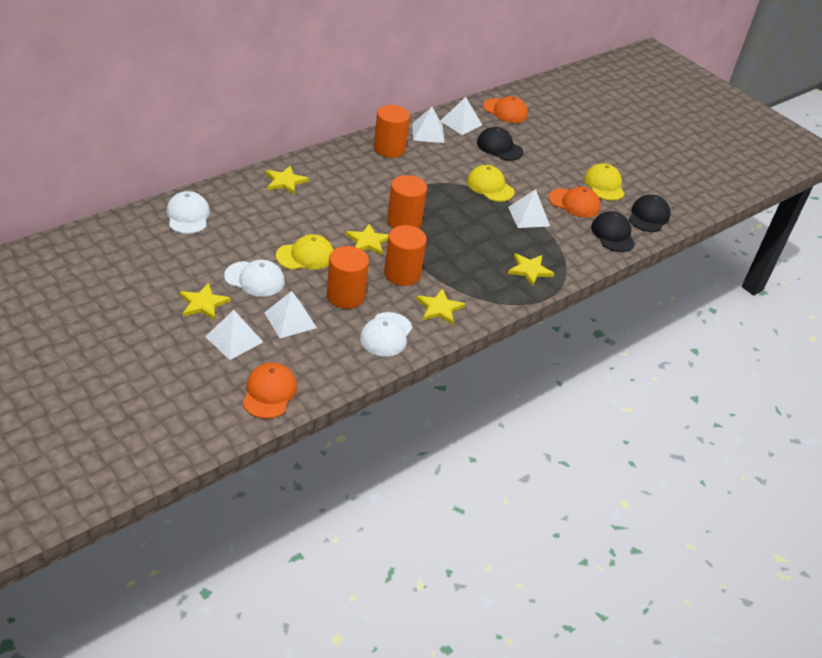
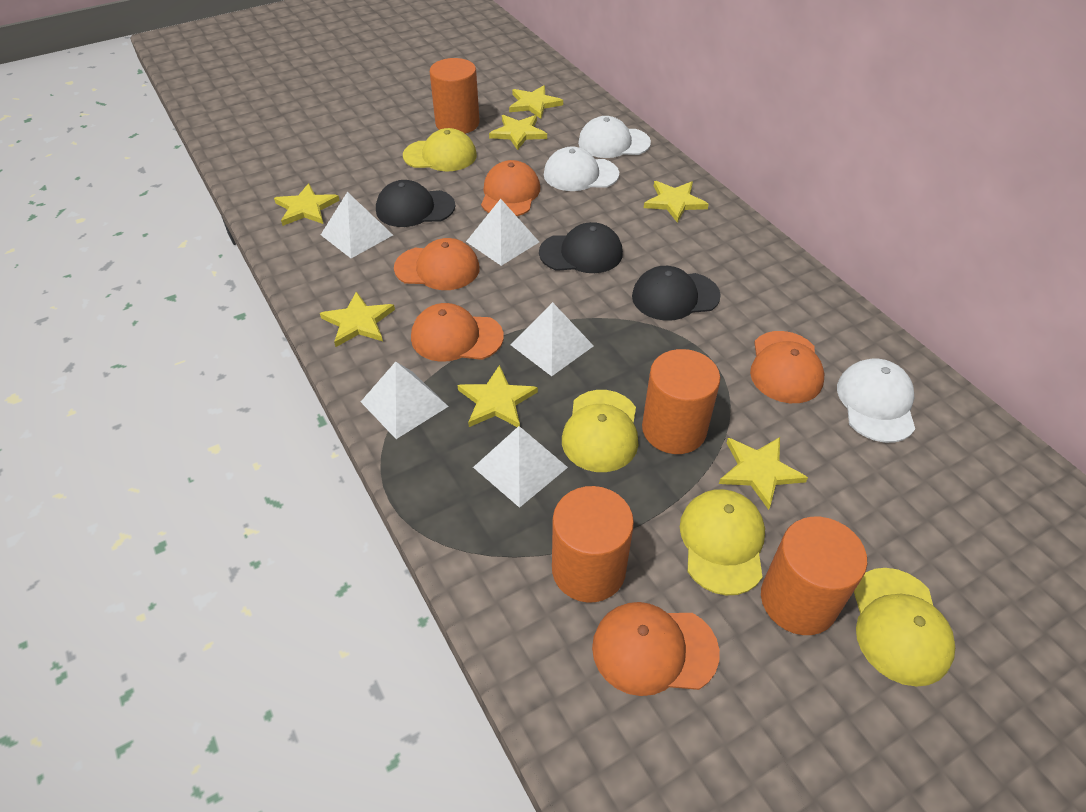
orange cap: [243,363,297,419] [483,96,528,123] [549,187,600,218] = 3 -> [394,238,480,290] [411,303,504,362] [481,160,540,216] [592,602,720,696] [750,331,824,403] = 5
yellow cap: [276,234,334,270] [467,165,514,202] [584,163,625,201] = 3 -> [403,128,477,171] [562,390,638,472] [680,489,765,595] [854,568,955,687] = 4
yellow star: [180,283,231,320] [266,166,309,195] [345,224,389,255] [416,288,465,325] [508,253,555,286] = 5 -> [274,183,340,226] [320,291,395,347] [457,365,538,427] [489,115,547,150] [509,85,563,119] [644,181,709,223] [719,437,808,510] = 7

